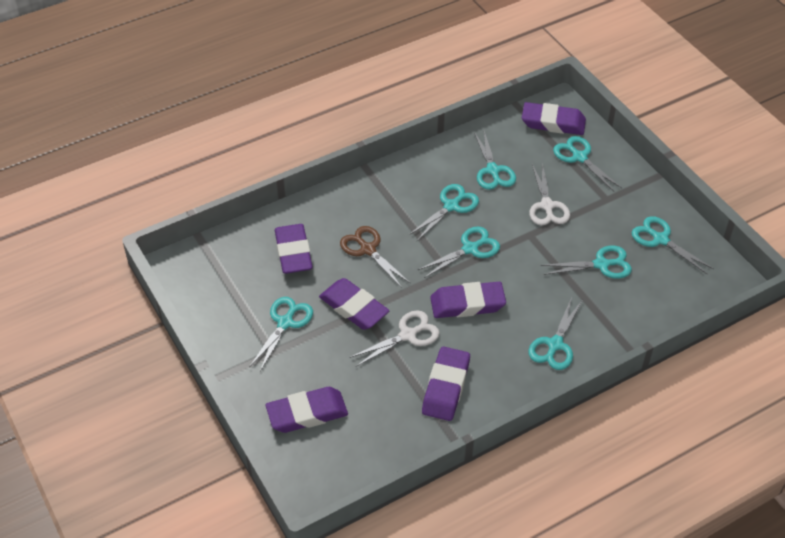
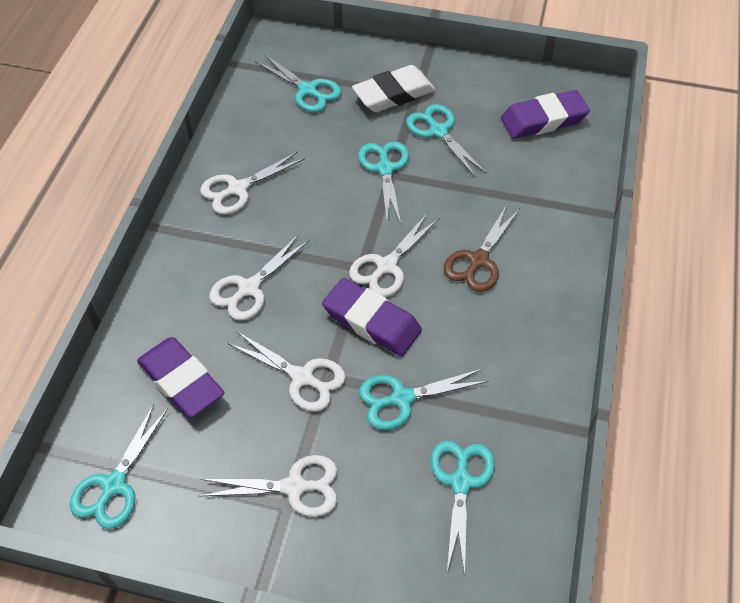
purple eraser: [266,387,348,433] [275,224,313,274] [319,278,389,330] [422,347,470,421] [430,282,506,318] [522,102,586,135] = 6 -> [137,337,225,418] [322,278,422,356] [501,90,590,139] = 3
turquoise scissors: [249,297,313,371] [409,184,479,241] [418,226,500,278] [474,131,516,190] [528,297,582,370] [541,246,632,279] [553,136,622,192] [632,216,714,274] = 8 -> [70,404,168,529] [255,54,341,112] [358,141,409,224] [359,369,489,430] [406,104,487,178] [430,441,495,576] = 6
white eraser: none = 0 -> [352,65,435,112] = 1
white scissors: [350,310,440,366] [529,163,570,226] = 2 -> [200,152,305,215] [200,455,337,517] [210,234,309,321] [227,331,346,412] [349,213,439,297] = 5

